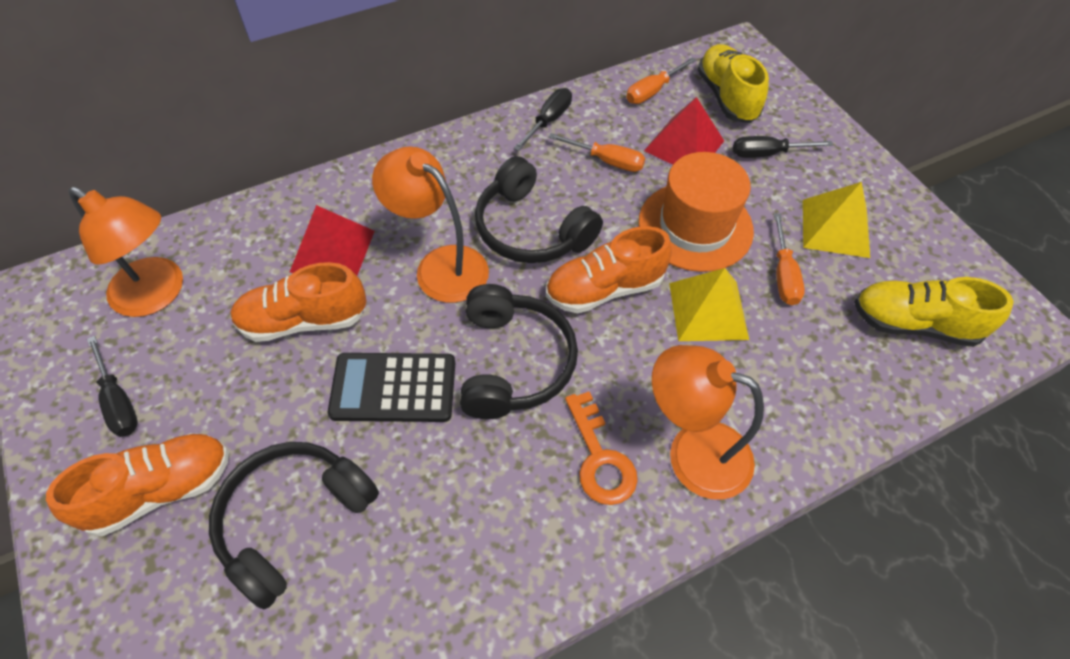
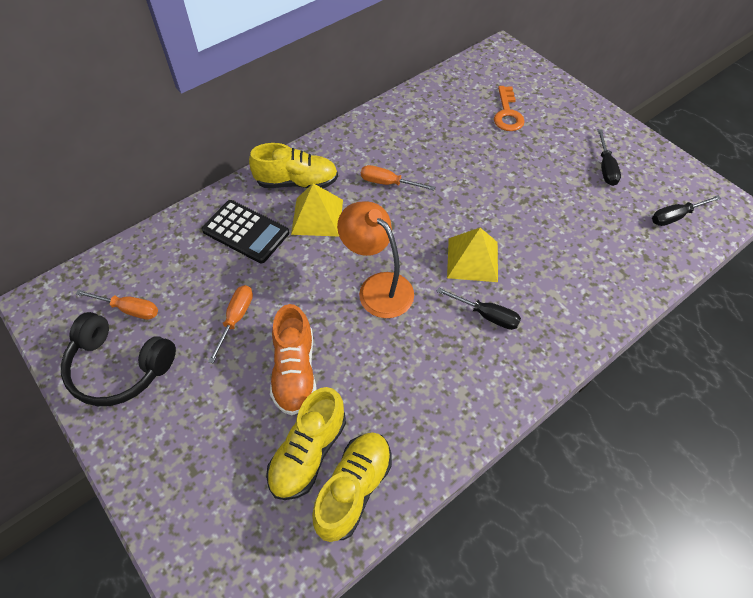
black headphones: [209,442,379,609] [460,284,578,419] [475,156,603,263] = 3 -> [61,312,176,406] = 1
orange hat: [639,152,754,272] = 1 -> none = 0
orange lamp: [68,187,183,317] [372,146,489,303] [652,345,764,500] = 3 -> [337,201,414,318] = 1
orange shoe: [46,433,229,536] [230,262,366,342] [546,226,672,313] = 3 -> [270,304,316,415] = 1
red pyramid: [290,205,375,275] [644,97,724,165] = 2 -> none = 0
yellow shoe: [697,44,769,123] [854,277,1014,347] = 2 -> [249,143,338,188] [266,387,346,500] [312,432,392,542] = 3

